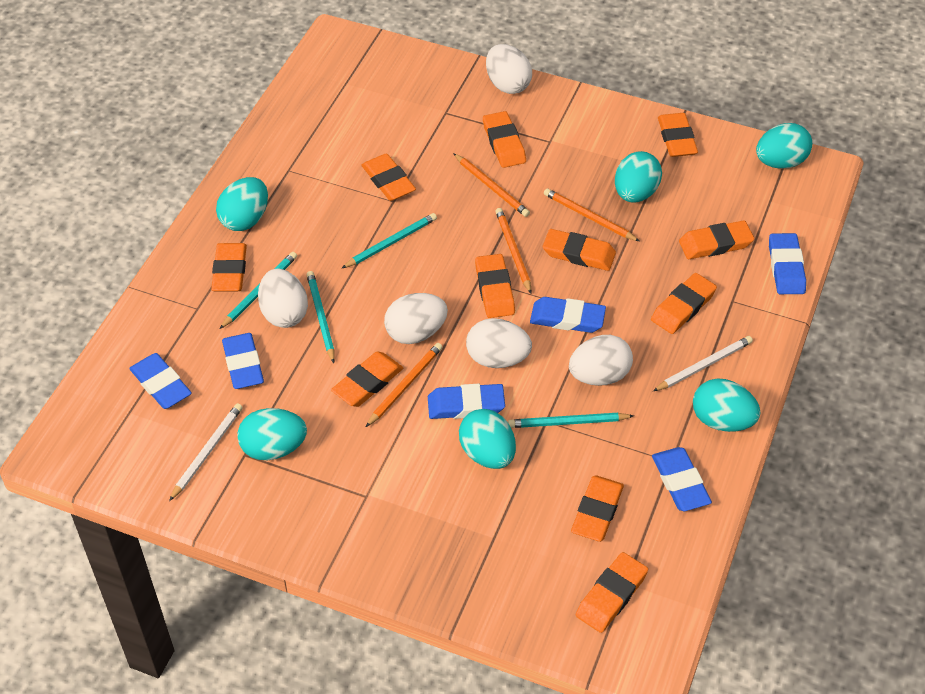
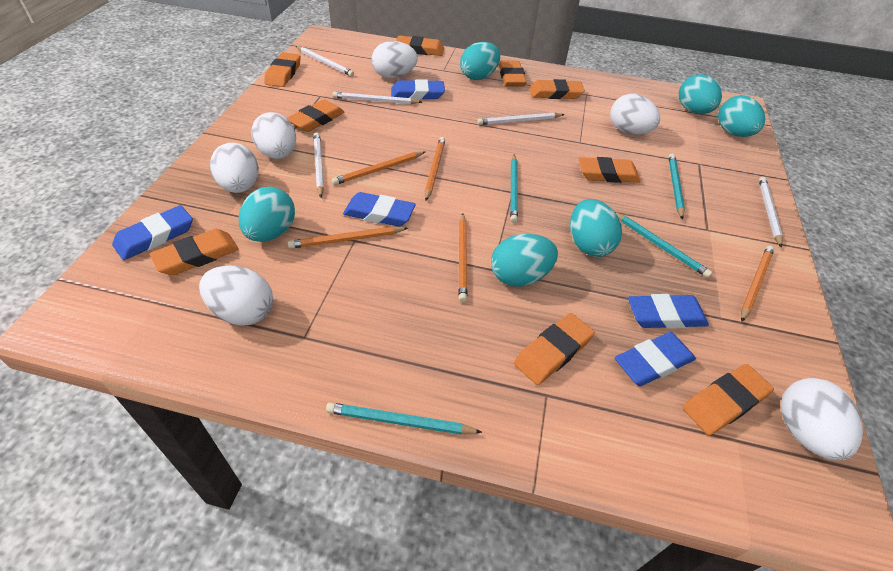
blue eraser: [129,353,192,409] [222,333,264,389] [428,384,505,419] [530,297,606,333] [652,447,712,511] [769,233,806,294] = 6 -> [112,205,193,260] [343,192,416,227] [391,79,445,100] [615,332,696,386] [628,294,709,329] = 5
orange eraser: [211,243,247,292] [331,351,403,407] [361,154,416,201] [475,254,515,318] [483,111,526,168] [543,229,616,271] [571,475,624,542] [575,552,648,633] [651,273,717,334] [658,113,698,157] [679,221,754,259] = 11 -> [150,229,239,276] [264,52,301,87] [287,100,345,132] [396,36,444,56] [499,61,527,87] [514,313,595,385] [529,79,585,99] [578,157,641,183] [683,364,774,435] = 9
orange pencil: [366,343,442,427] [453,153,530,217] [495,208,532,293] [544,188,639,241] = 4 -> [288,226,408,249] [332,151,425,185] [425,137,445,201] [458,213,467,302] [741,245,774,322] = 5
white egg: [258,269,308,328] [384,293,448,344] [466,318,532,368] [486,44,532,94] [569,335,633,386] = 5 -> [199,266,273,326] [210,143,259,193] [251,112,296,159] [372,41,418,79] [610,94,660,135] [781,378,863,461] = 6
white pencil: [169,403,243,501] [653,336,753,391] = 2 -> [296,46,354,76] [313,132,324,198] [332,92,422,104] [477,112,565,125] [759,177,783,248] = 5

